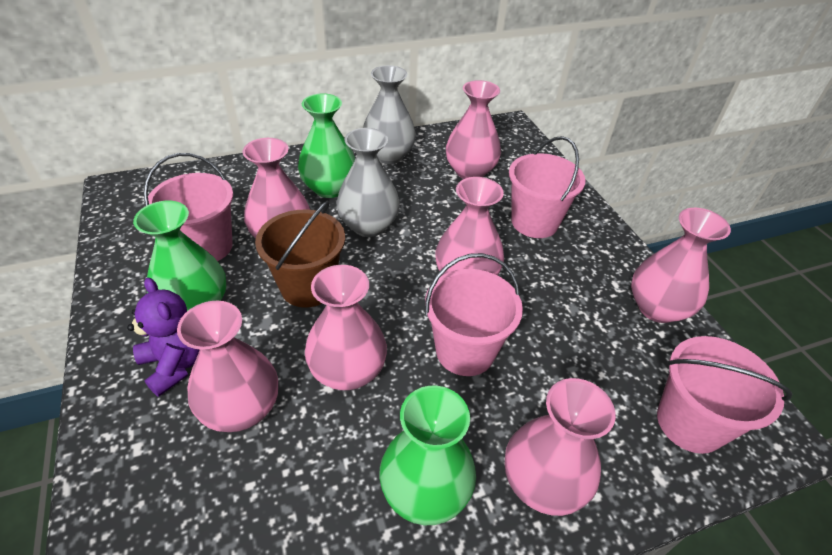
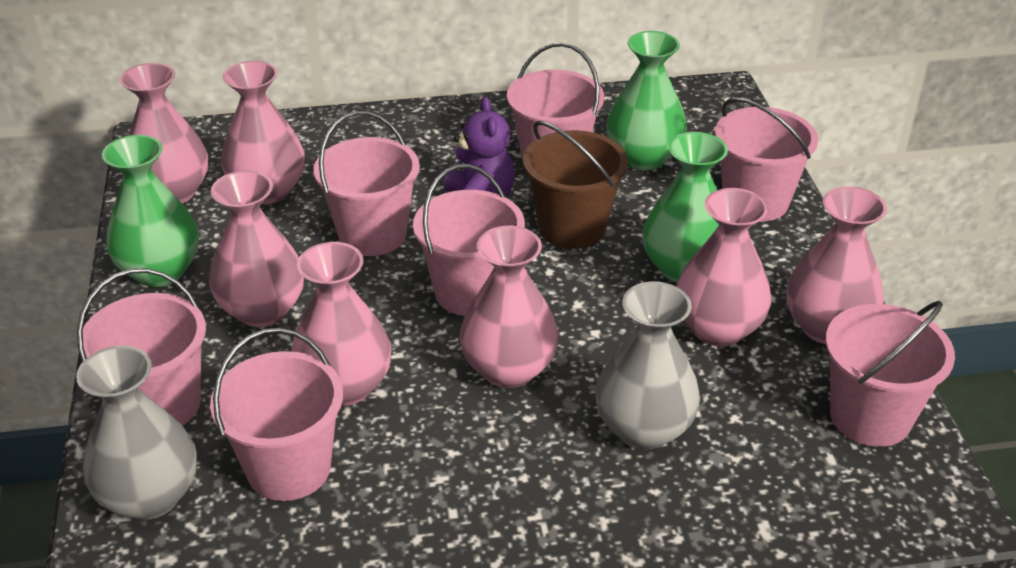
pink bucket: [144,153,233,261] [425,253,523,376] [509,136,586,238] [657,336,793,454] = 4 -> [77,268,206,426] [210,328,343,501] [314,111,420,256] [413,164,525,316] [507,42,604,162] [715,97,818,222] [826,301,955,447] = 7

